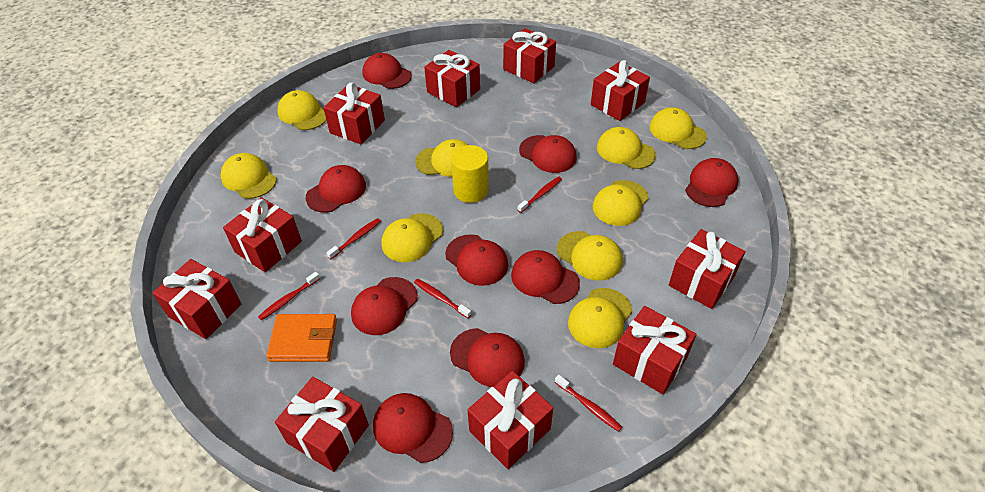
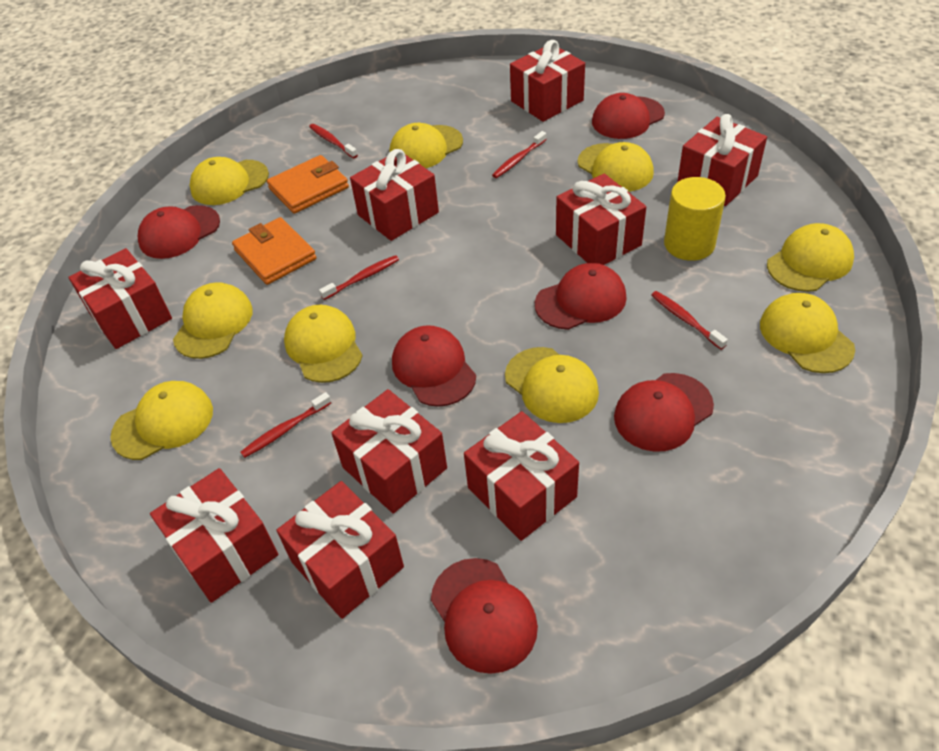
orange wallet: [266,314,337,362] = 1 -> [232,217,316,285] [267,155,349,214] = 2
red cap: [306,165,366,213] [351,277,418,335] [362,53,412,89] [373,393,453,463] [445,234,508,286] [450,328,525,387] [511,250,580,304] [519,135,577,173] [685,158,738,207] = 9 -> [138,205,220,259] [392,325,476,407] [431,558,538,674] [535,263,627,330] [592,93,665,139] [614,373,714,452] = 6
red gift: [153,259,242,339] [223,197,302,273] [275,377,369,472] [323,82,385,145] [424,50,480,107] [468,371,553,469] [503,28,556,83] [591,60,650,121] [613,306,697,394] [669,229,745,309] = 10 -> [68,248,172,349] [150,468,278,603] [277,481,404,619] [331,389,447,514] [350,149,439,241] [464,411,579,541] [510,40,585,122] [556,174,646,265] [677,114,767,206] = 9

